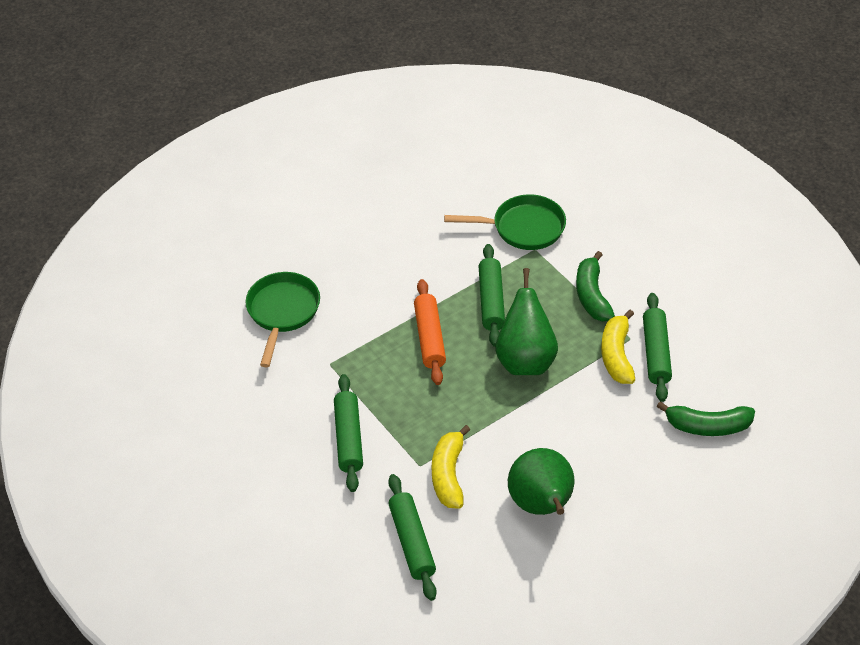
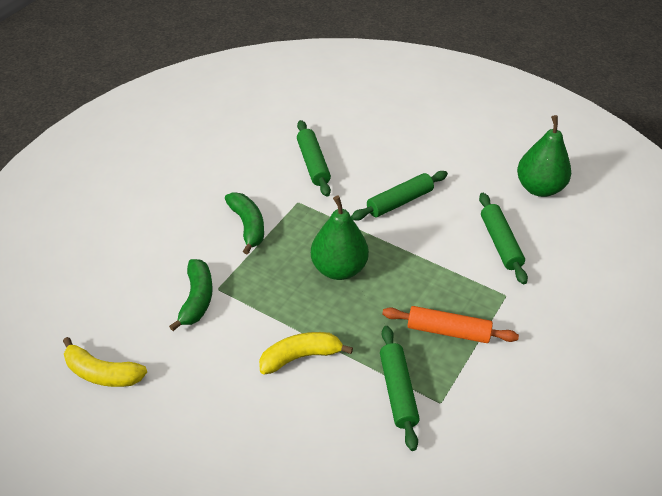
green pan: [245,272,320,367] [444,194,566,250] = 2 -> none = 0

